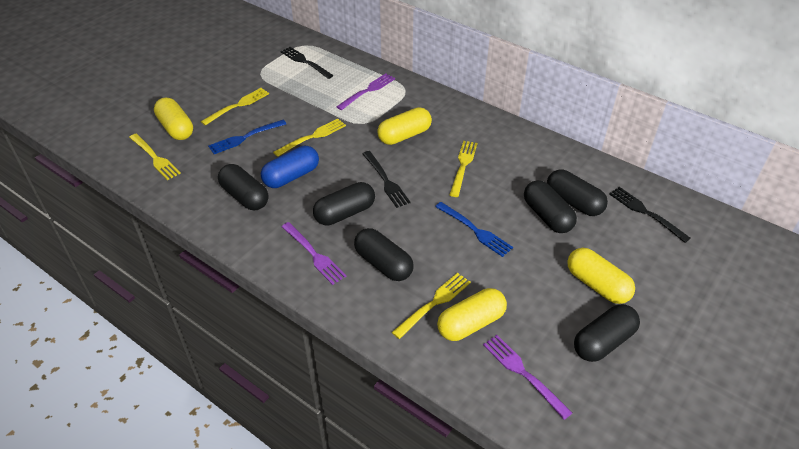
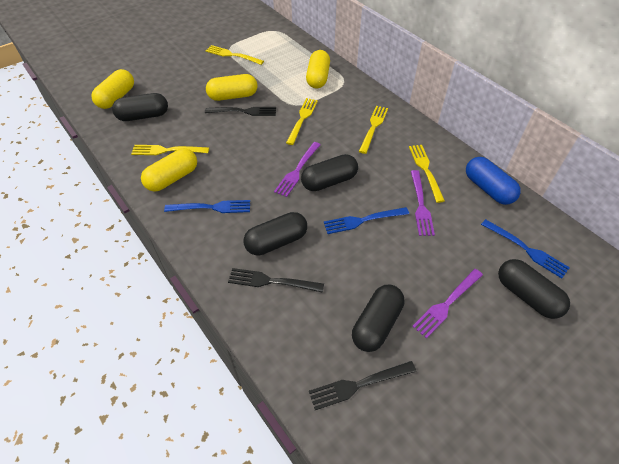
black capsule: [218,164,269,210] [313,182,375,225] [354,228,414,281] [524,180,577,233] [547,170,608,216] [574,304,640,362] = 6 -> [112,93,168,121] [243,212,307,256] [301,154,358,191] [352,285,404,352] [498,259,570,319] = 5
blue fork: [208,120,286,154] [435,202,513,257] = 2 -> [164,200,250,213] [324,207,409,234] [481,219,570,278] = 3

